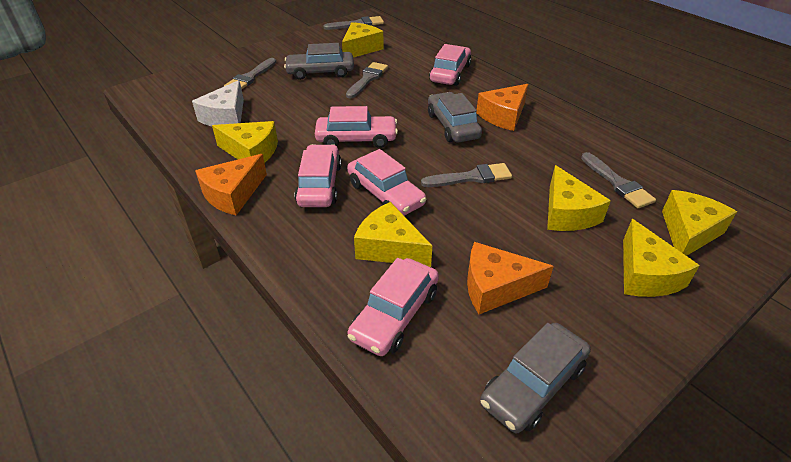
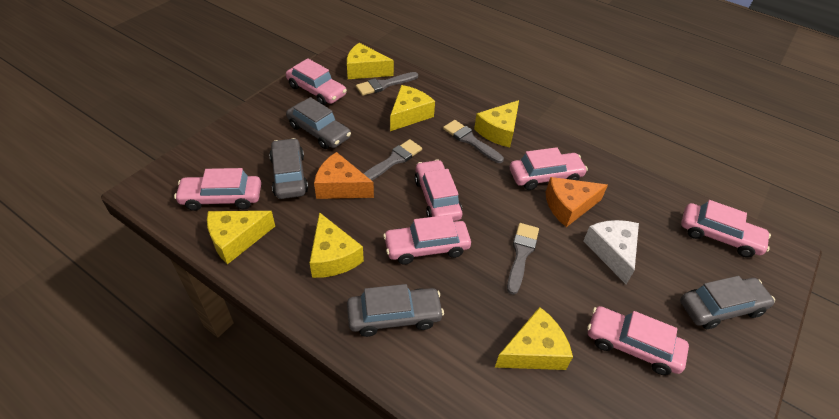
grey brush: [224,58,276,89] [324,16,384,30] [346,62,388,98] [421,163,512,187] [581,152,656,208] = 5 -> [356,72,418,96] [363,139,422,180] [443,120,504,163] [507,223,539,295] = 4
grey car: [284,43,354,80] [428,92,482,143] [480,323,591,433] = 3 -> [269,138,308,199] [286,97,351,149] [347,284,444,337] [680,276,775,329] = 4
orange cheese: [195,154,267,215] [467,242,554,314] [476,84,528,131] = 3 -> [314,152,374,199] [545,177,608,227] = 2
pink car: [294,144,342,207] [315,106,398,148] [347,149,426,216] [347,258,439,356] [429,44,471,86] = 5 -> [174,168,261,211] [286,58,347,105] [383,215,471,265] [415,160,462,221] [510,147,588,190] [587,306,689,375] [681,200,771,257] = 7

